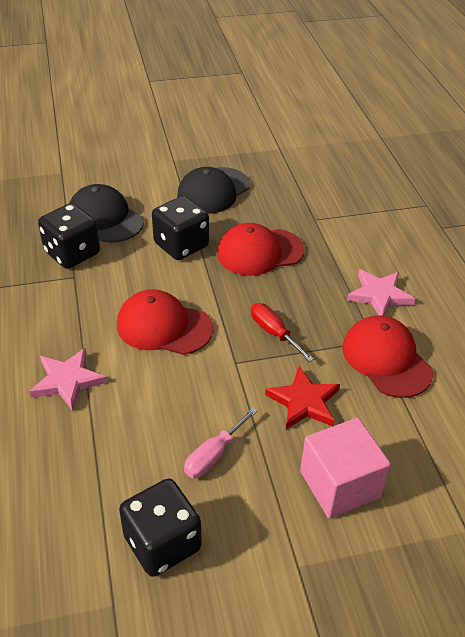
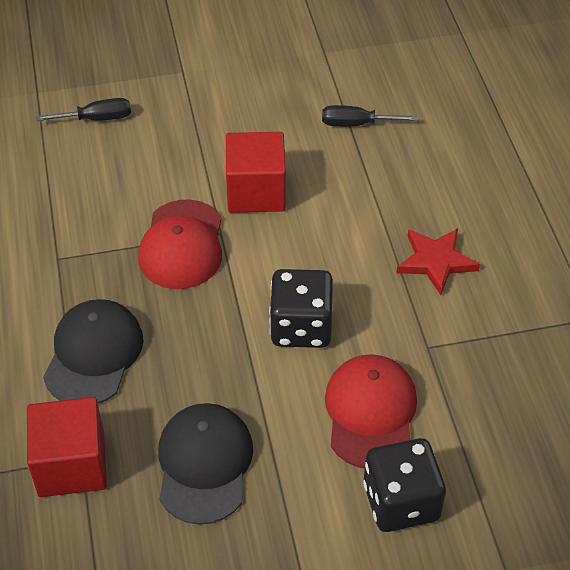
black dice: [38,203,100,269] [119,479,202,577] [152,196,209,260] = 3 -> [269,269,333,348] [363,438,446,532] = 2
black screwdriver: none = 0 -> [35,98,131,121] [322,105,417,126] = 2
pink cube: [300,418,391,519] = 1 -> none = 0
pink screwdriver: [184,407,258,478] = 1 -> none = 0
pink star: [29,348,107,411] [347,269,415,316] = 2 -> none = 0
red cap: [117,289,213,355] [217,223,305,276] [342,315,433,398] = 3 -> [138,199,222,289] [325,354,417,468] = 2
red cube: none = 0 -> [27,397,107,497] [226,132,286,213] = 2
red screwdriver: [251,303,314,362] = 1 -> none = 0

